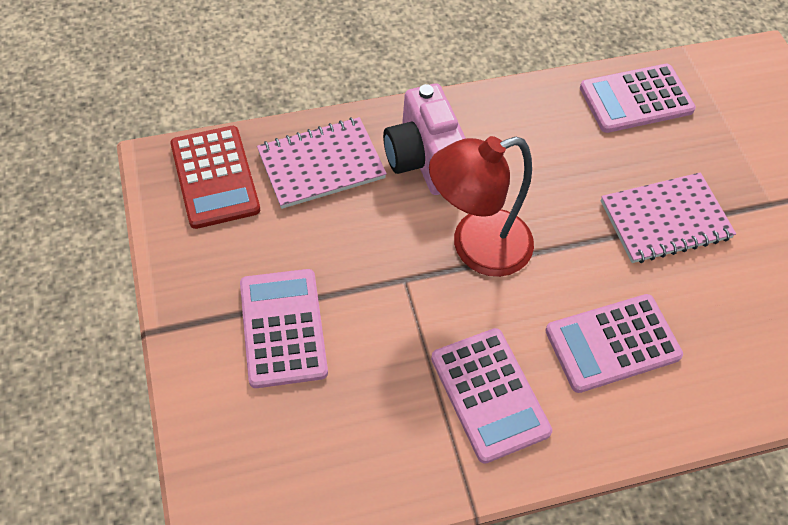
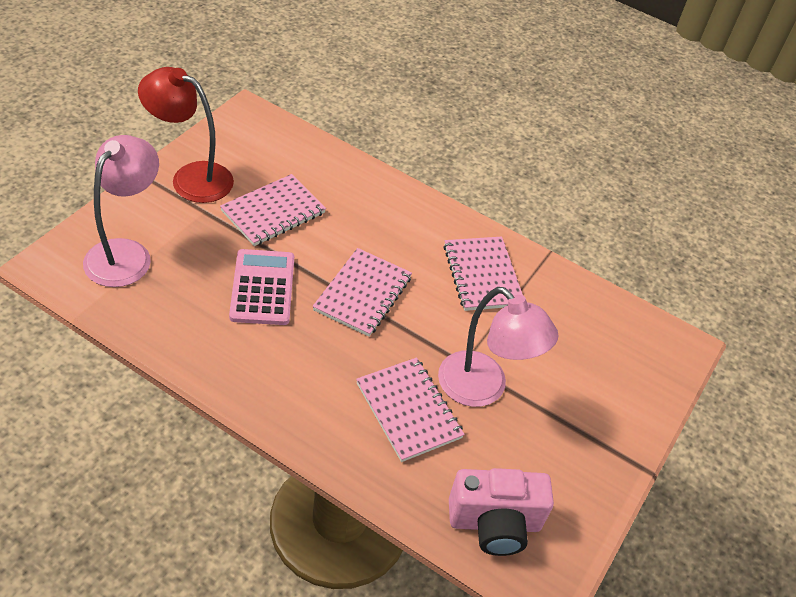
pink calculator: [240,269,328,388] [431,328,552,464] [545,294,683,393] [580,64,696,133] = 4 -> [229,249,294,325] = 1
pink lamp: none = 0 -> [83,135,159,287] [438,287,559,407] = 2
pink notebook: [257,117,387,209] [601,172,736,263] = 2 -> [220,174,326,246] [313,248,412,337] [356,358,465,462] [443,237,523,311] = 4
red calculator: [170,126,260,229] = 1 -> none = 0

